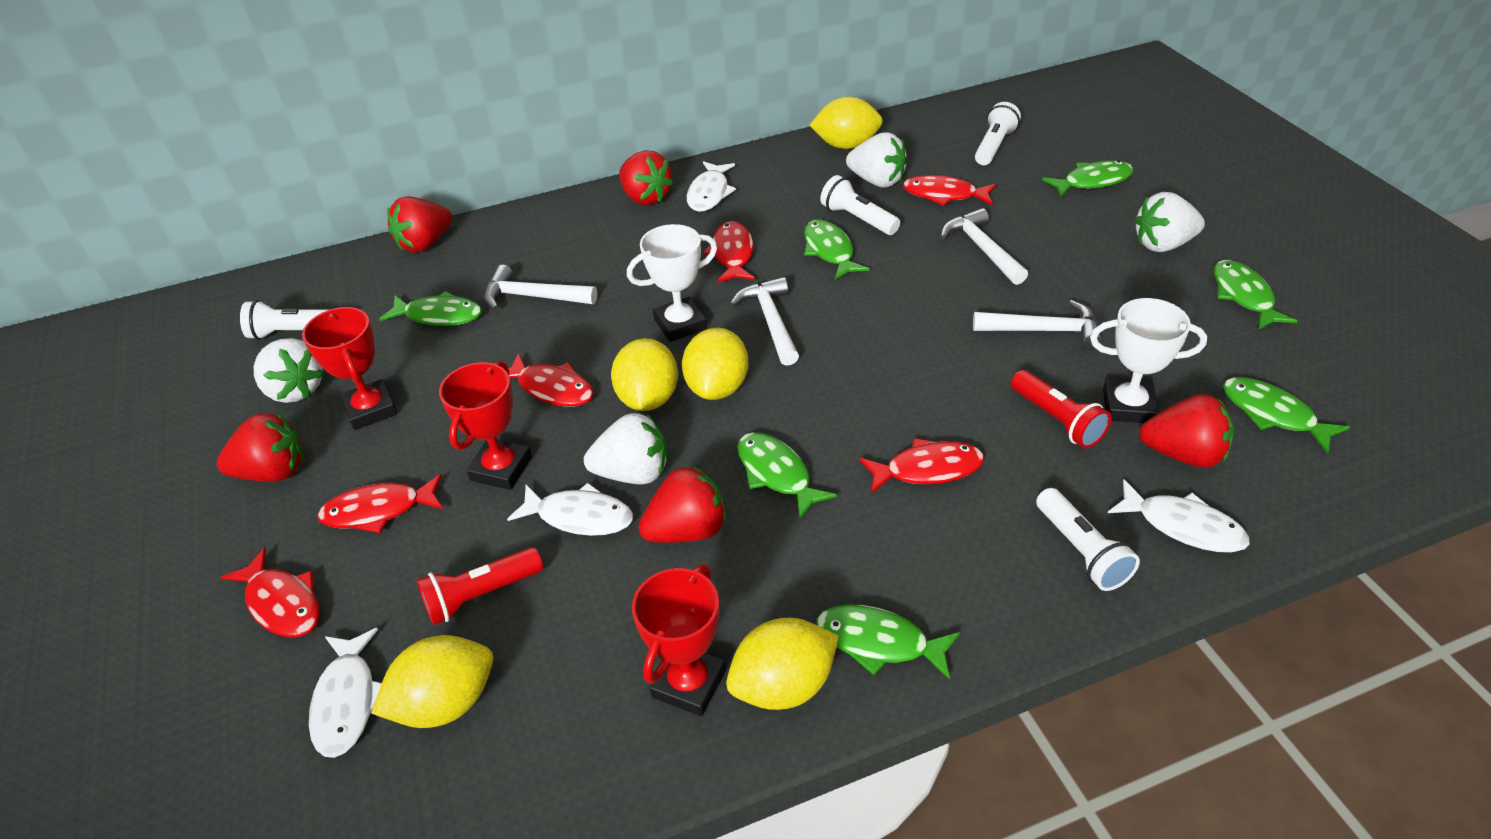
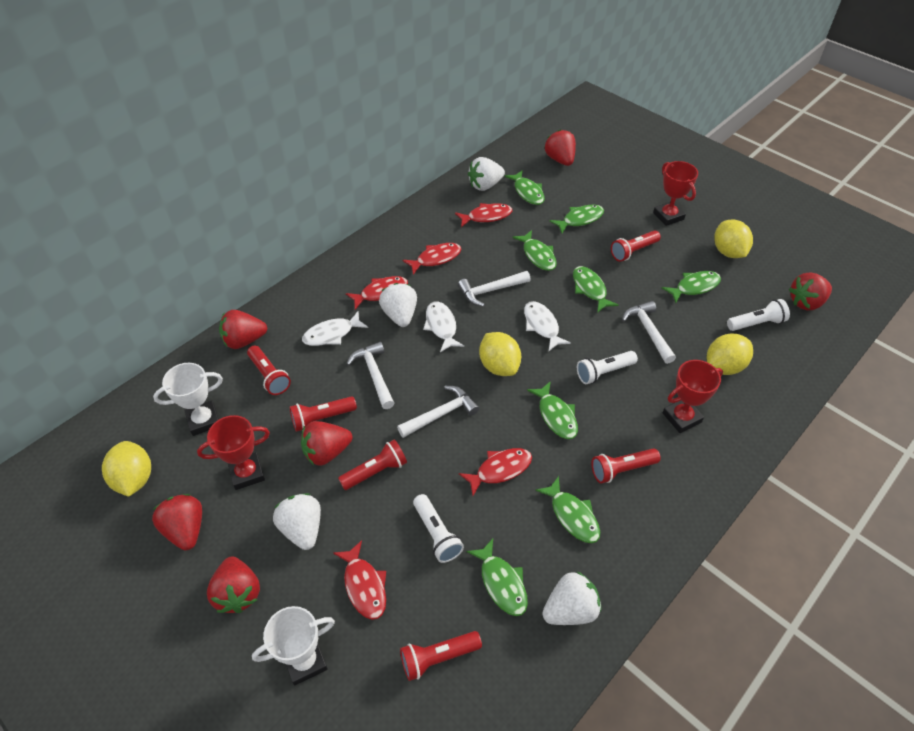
green fish: [379,291,482,326] [737,432,837,519] [804,219,870,280] [816,604,960,680] [1042,160,1134,198] [1214,260,1297,330] [1223,377,1350,453] = 7 -> [466,539,528,616] [505,170,545,205] [513,230,557,271] [527,381,578,439] [535,476,600,543] [550,205,604,233] [573,266,619,313] [662,271,721,303] = 8
red fish: [221,547,320,638] [317,474,443,533] [508,353,594,407] [703,221,755,283] [859,438,984,494] [903,175,996,206] = 6 -> [333,540,386,620] [346,276,408,309] [403,243,461,275] [455,203,512,227] [459,448,532,496] = 5
red flashlight: [417,547,543,625] [1011,370,1112,448] = 2 -> [247,346,291,395] [290,396,357,432] [338,440,407,490] [400,631,482,681] [591,448,661,483] [611,230,661,262] = 6
red strawberry: [217,413,304,482] [387,196,452,253] [619,150,674,205] [638,465,727,543] [1139,394,1234,468] = 5 -> [152,494,202,550] [207,556,260,613] [219,310,267,349] [301,421,352,466] [545,129,576,166] [789,272,832,310] = 6
white fish: [309,628,382,758] [507,483,633,536] [687,161,736,212] [1108,479,1250,552] = 4 -> [302,311,368,346] [423,301,464,352] [524,301,571,351] = 3
white flashlight: [240,300,330,340] [820,175,900,235] [975,102,1021,165] [1036,488,1140,591] = 4 -> [413,494,464,563] [577,351,638,384] [727,299,790,331] = 3
yellow lemon: [372,635,493,728] [611,338,678,411] [682,328,749,400] [726,618,839,710] [809,97,883,149] = 5 -> [102,441,151,497] [479,332,521,376] [707,334,753,375] [714,220,753,258] = 4

